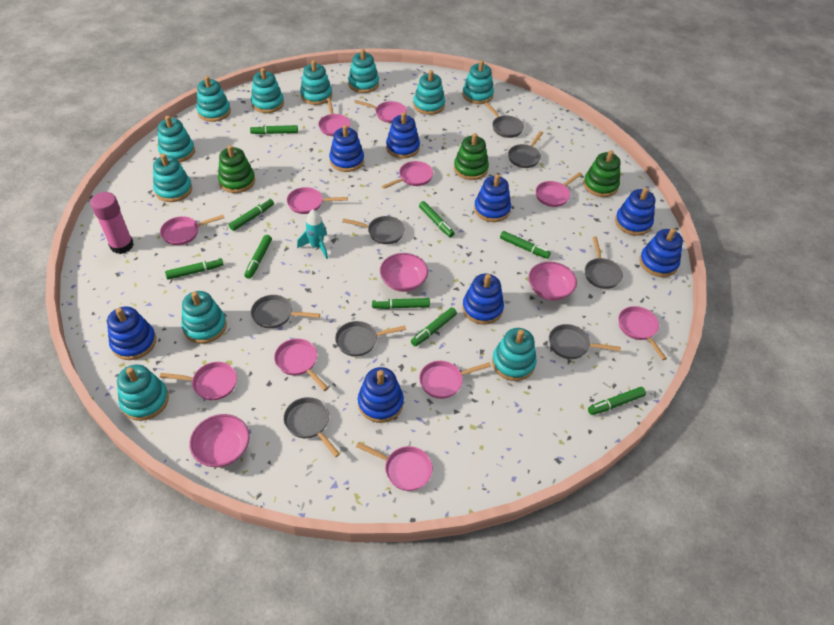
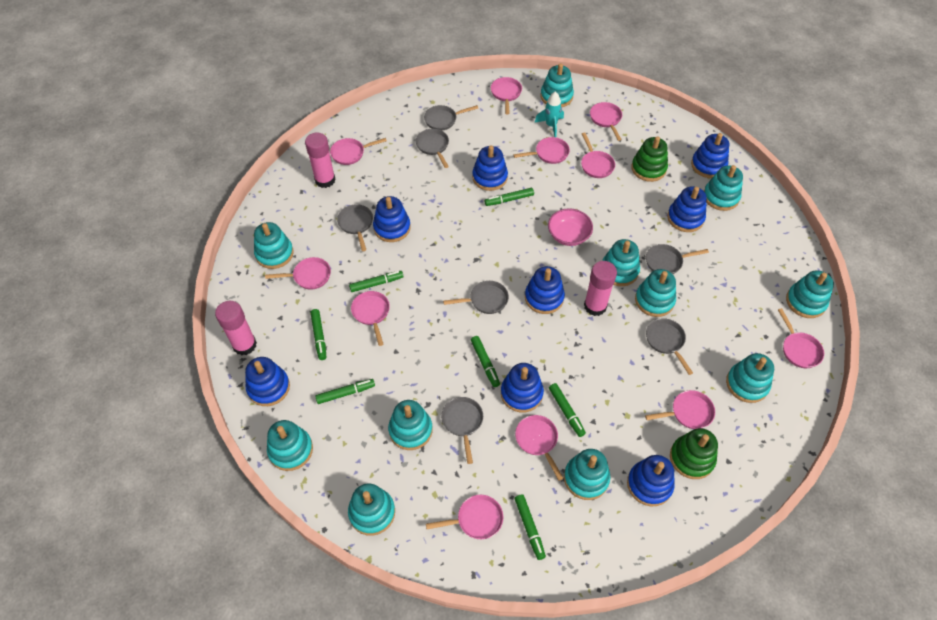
green marker: [165,258,224,280] [229,199,274,231] [244,235,272,279] [250,125,298,134] [372,298,430,309] [411,307,457,346] [419,201,455,237] [500,231,551,259] [588,387,646,415] = 9 -> [310,309,326,360] [315,379,375,404] [349,271,403,292] [471,336,500,387] [485,188,534,206] [515,494,546,560] [549,383,586,437] = 7
green stacking toy: [218,145,255,193] [454,133,489,180] [583,150,621,197] = 3 -> [631,136,668,182] [670,428,718,479] = 2
grey pan: [251,295,320,329] [283,397,340,457] [335,321,406,357] [342,216,405,244] [485,102,524,138] [508,131,543,168] [549,324,621,359] [585,236,623,289] = 8 -> [337,204,373,251] [416,129,449,168] [424,105,478,130] [441,397,483,464] [443,281,509,314] [646,244,709,274] [646,318,693,375] = 7
pink bowl: [189,414,250,467] [380,253,428,292] [528,261,577,301] = 3 -> [548,208,593,246] = 1
pink glue stick: [90,192,134,254] = 1 -> [215,301,257,356] [305,133,336,188] [584,261,617,316] = 3

